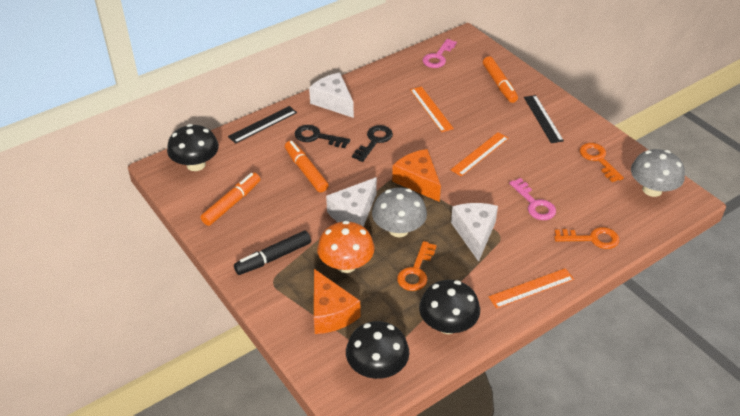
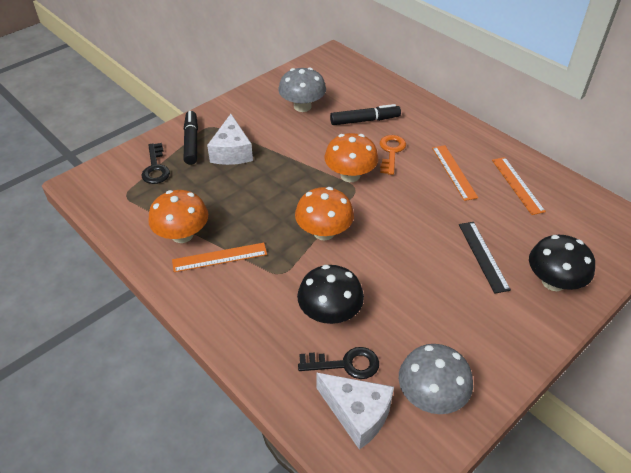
black marker: [234,231,311,275] = 1 -> [183,111,198,165] [330,104,401,125] = 2
black mushroom: [167,124,219,171] [346,321,409,379] [419,280,480,334] = 3 -> [297,265,364,324] [529,235,595,291] = 2
black ruler: [228,106,297,144] [524,95,564,143] = 2 -> [459,222,511,294] = 1
orange cheese: [314,269,361,334] [392,149,441,202] = 2 -> none = 0
orange key: [397,241,437,291] [554,227,619,249] [580,143,624,182] = 3 -> [380,135,406,175] = 1
orange marker: [201,173,260,226] [285,141,329,192] [483,56,518,103] = 3 -> none = 0
orange mushroom: [317,221,375,273] = 1 -> [148,190,208,243] [295,187,354,241] [324,133,378,182] = 3
pink key: [423,39,457,68] [509,178,556,220] = 2 -> none = 0
white cheese: [309,72,354,118] [326,177,377,227] [451,203,498,262] = 3 -> [207,114,253,165] [317,373,394,450] = 2

